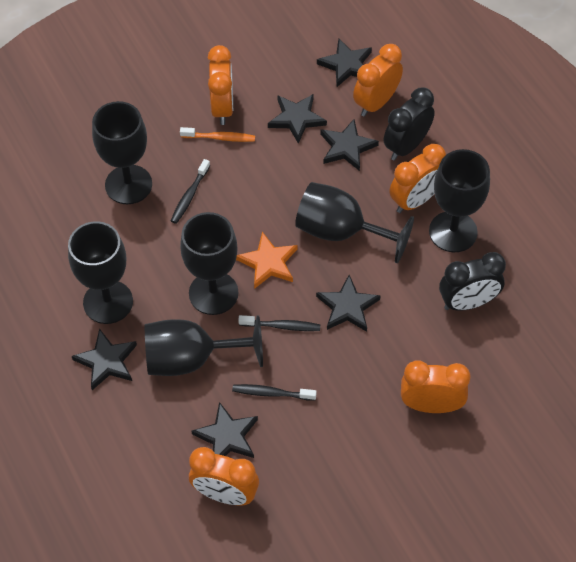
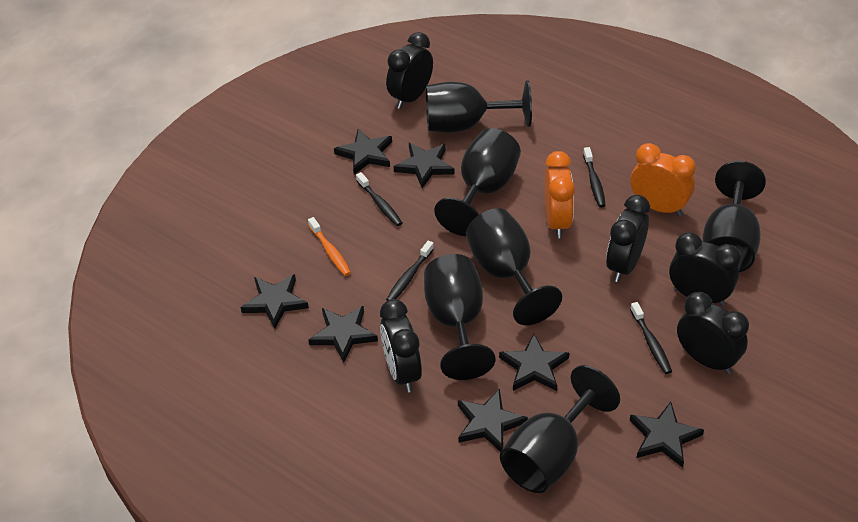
black clock: [384,88,435,161] [439,252,506,311] = 2 -> [380,299,422,393] [386,32,433,109] [606,195,650,282] [669,232,741,306] [677,292,749,374] = 5
black star: [72,328,137,390] [191,402,258,458] [268,94,327,144] [316,275,381,332] [317,39,372,87] [320,119,379,171] = 6 -> [241,274,309,328] [308,306,378,363] [334,129,392,174] [394,143,454,188] [458,388,528,452] [499,333,569,391] [630,402,704,467] = 7
black toothbrush: [171,159,210,224] [232,384,317,401] [238,315,320,331] = 3 -> [356,172,402,226] [386,241,434,301] [583,147,606,207] [630,302,672,374] = 4
orange clock: [189,447,259,505] [208,45,233,125] [353,44,403,117] [389,144,446,213] [401,360,471,413] = 5 -> [544,151,575,238] [631,143,696,216] = 2
orange star: [236,232,297,289] = 1 -> none = 0

